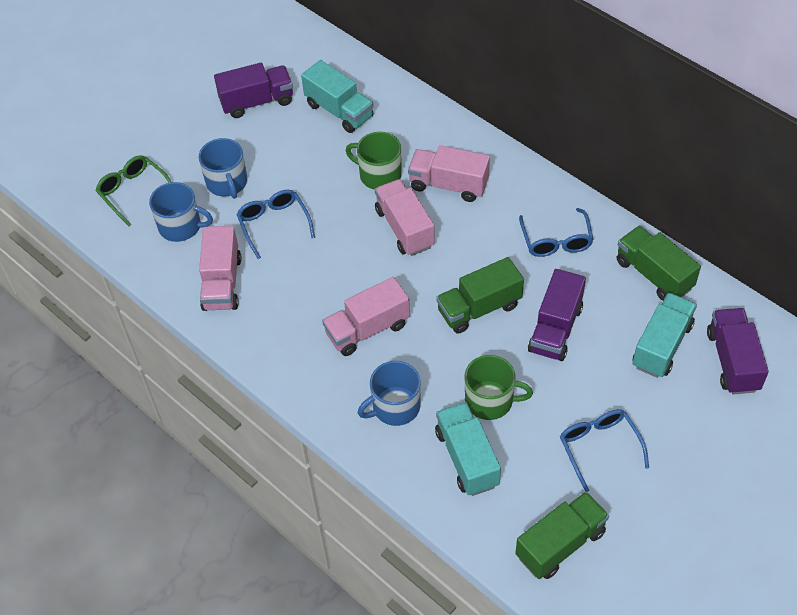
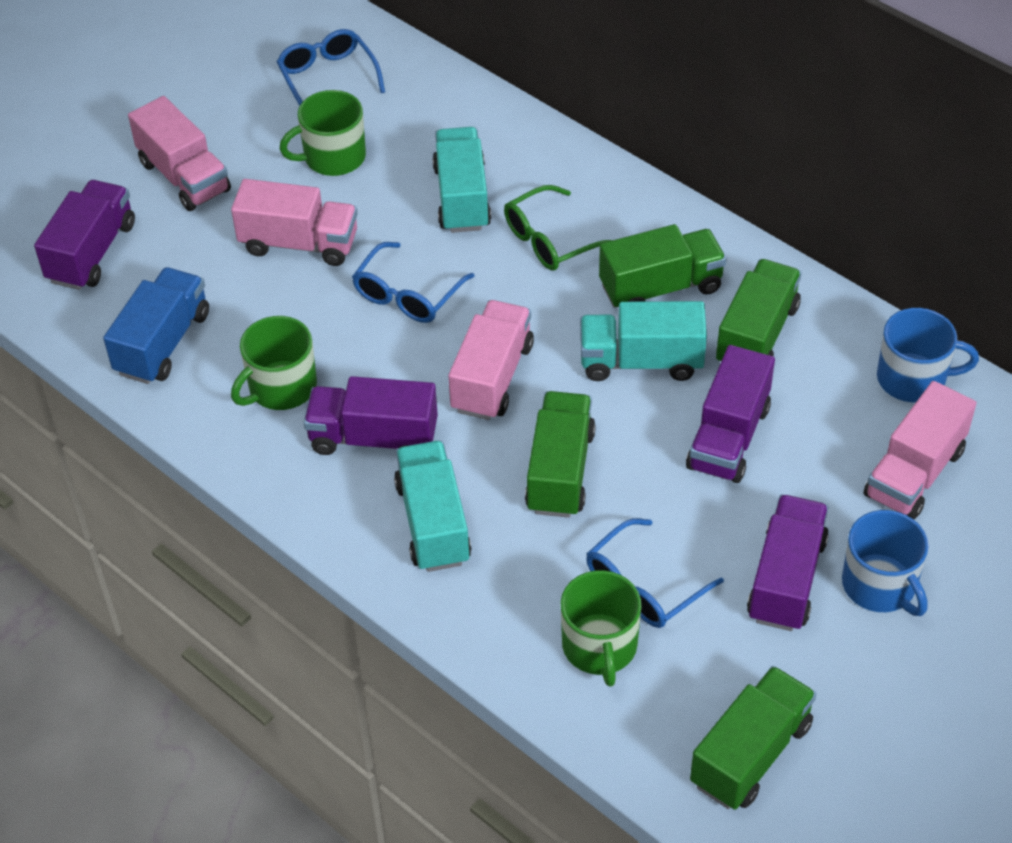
blue mug: [149,182,213,242] [199,138,247,199] [358,361,421,426] = 3 -> [842,510,928,616] [877,308,979,403] = 2
blue truck: none = 0 -> [103,267,209,384] = 1
green mug: [346,132,402,190] [465,355,533,420] = 2 -> [231,316,317,410] [279,90,366,176] [561,570,641,687] = 3
green truck: [436,257,524,334] [515,491,609,579] [617,226,701,301] = 3 -> [525,391,596,518] [599,224,727,308] [690,666,816,810] [716,259,802,361] = 4
purple truck: [214,63,293,118] [528,269,586,361] [707,308,769,394] = 3 -> [34,180,135,290] [304,376,438,455] [686,345,775,483] [747,495,829,631] = 4

